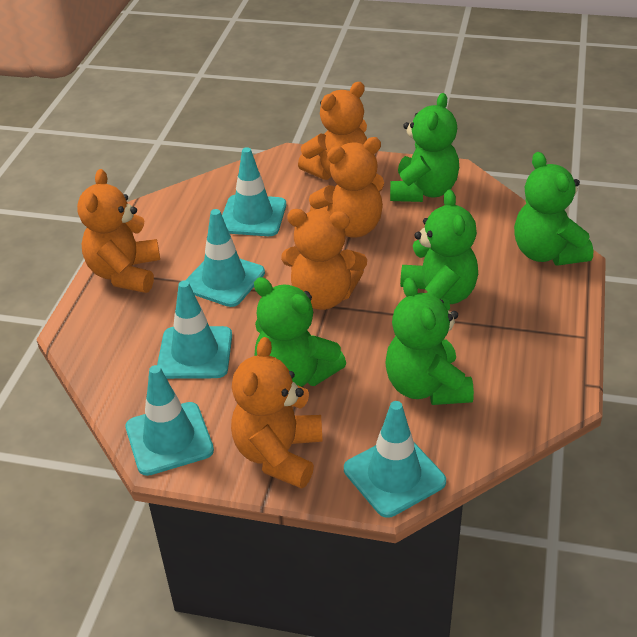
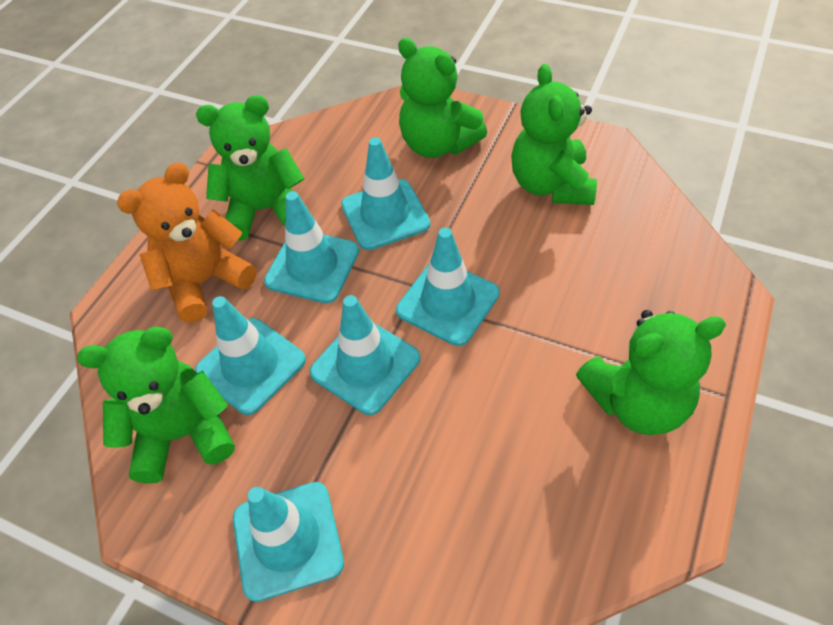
orange teddy bear: [77,169,160,293] [231,337,323,489] [281,209,367,310] [298,82,367,180] [309,137,384,238] = 5 -> [117,162,257,323] = 1
turquoise traffic cone: [126,365,214,476] [157,280,232,379] [185,209,265,307] [222,147,286,236] [344,401,446,518] = 5 -> [195,296,306,415] [233,482,344,602] [264,191,359,304] [310,295,420,415] [341,137,430,250] [396,228,500,346] = 6

